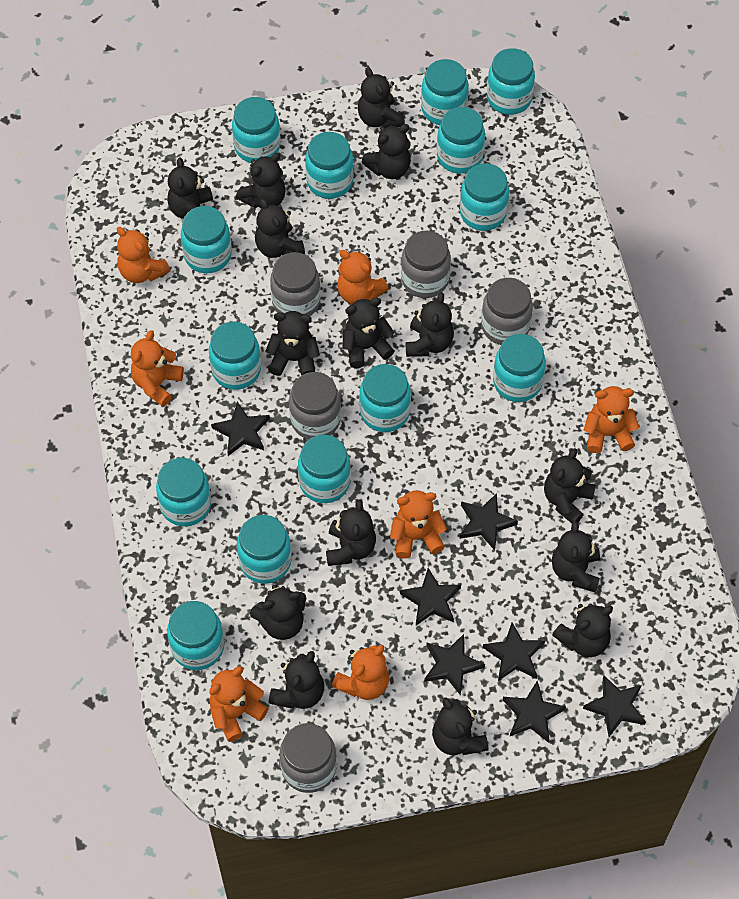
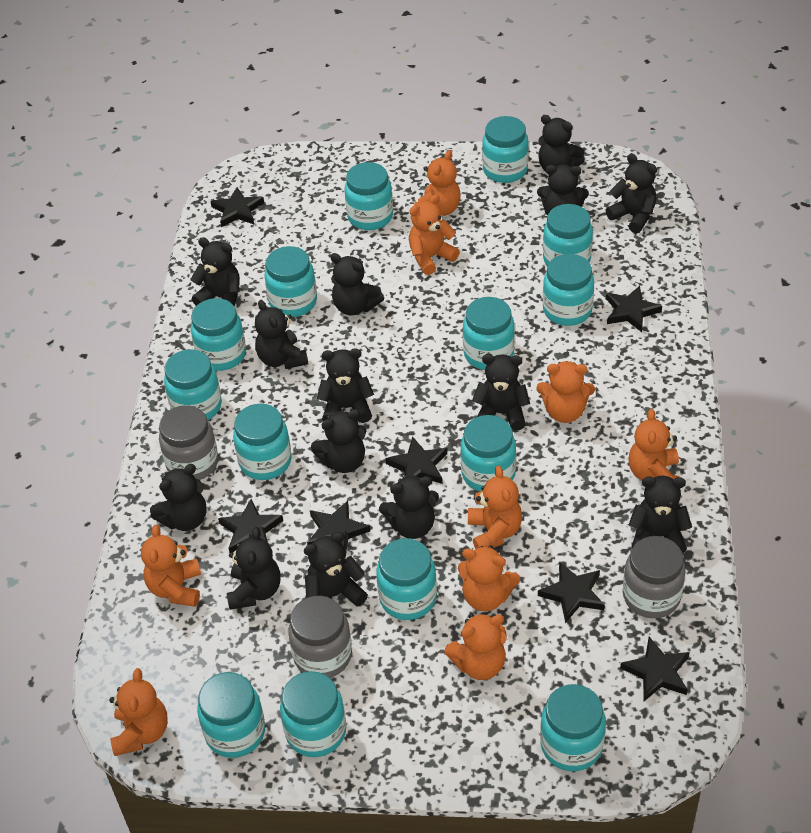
black teddy bear: [167,158,213,219] [236,153,286,209] [250,585,306,640] [255,199,305,258] [265,311,320,376] [269,651,324,709] [326,499,376,566] [342,297,394,368] [358,67,405,128] [362,124,411,179] [406,292,454,357] [432,697,488,755] [544,448,596,523] [552,521,600,592] [552,604,613,657] = 15 -> [150,464,207,531] [190,237,240,307] [227,527,280,610] [255,300,308,369] [304,532,368,607] [311,409,366,473] [317,348,374,423] [330,253,384,316] [379,475,439,539] [472,354,530,431] [537,164,589,215] [538,115,585,171] [605,154,657,234] [629,476,692,553] = 14
grey jar: [270,252,321,316] [280,723,337,793] [289,372,341,439] [401,231,451,298] [481,278,533,345] = 5 -> [159,405,218,480] [288,596,352,678] [623,536,686,618] = 3
orange teddy bear: [117,227,170,283] [131,330,184,407] [209,666,269,742] [332,645,389,700] [337,250,389,304] [390,491,447,559] [584,386,640,453] = 7 -> [109,668,168,756] [141,525,201,607] [409,195,460,275] [414,150,460,216] [444,613,507,680] [458,546,520,612] [468,466,522,549] [537,361,595,423] [628,409,679,480] = 9

